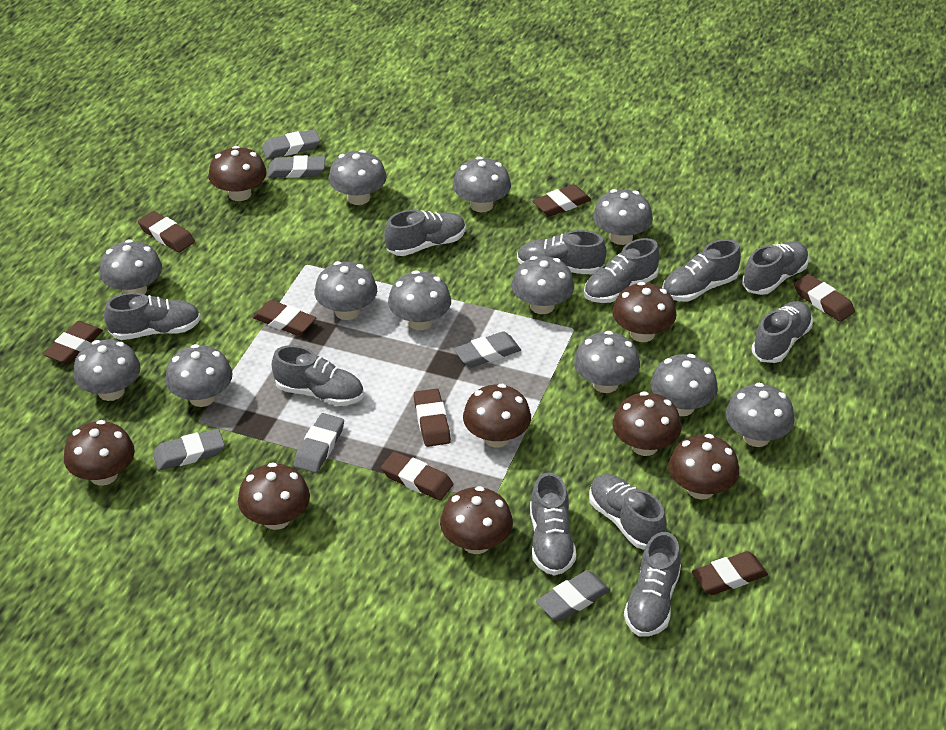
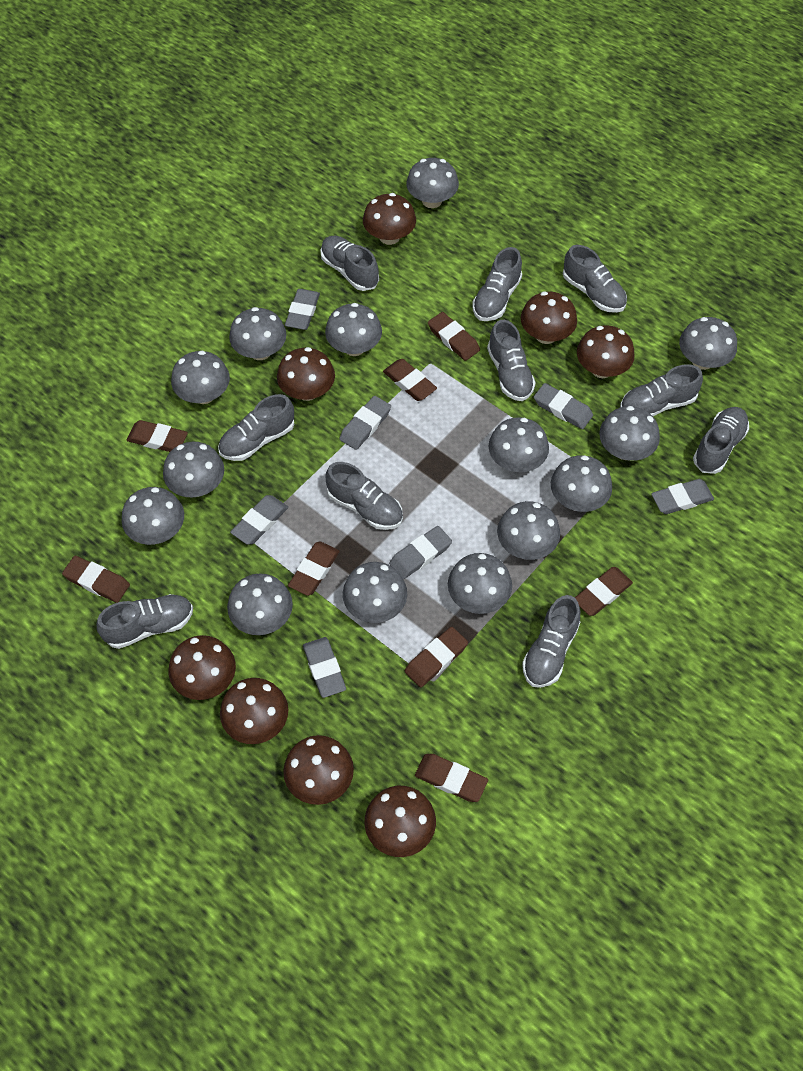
grey eraser: [153,429,225,470] [262,129,320,159] [268,155,325,178] [294,413,344,473] [454,332,521,368] [536,570,610,621] = 6 -> [230,495,288,545] [285,289,320,330] [303,637,346,698] [339,396,391,450] [389,526,452,579] [534,383,593,429] [651,479,714,514] = 7
grey mushroom: [73,340,141,401] [100,239,162,294] [165,344,233,407] [314,261,377,320] [328,150,387,205] [388,270,451,330] [453,156,511,212] [512,256,574,314] [574,331,640,393] [593,189,653,245] [651,354,718,416] [726,383,795,447] = 12 -> [122,487,184,545] [163,442,224,497] [171,350,230,404] [227,573,293,635] [229,307,286,360] [325,303,382,356] [343,562,407,623] [406,158,459,208] [448,553,512,614] [489,417,549,472] [497,501,560,560] [551,455,612,512] [599,406,660,461] [679,317,737,370] = 14
grey shoe: [104,293,201,340] [272,345,364,406] [384,210,466,256] [517,230,606,274] [530,472,576,576] [584,238,660,303] [589,474,667,550] [624,532,681,637] [662,239,741,301] [742,241,809,295] [752,301,813,363] = 11 -> [97,594,193,649] [218,394,294,461] [320,236,379,291] [326,462,403,530] [472,247,522,321] [487,320,536,401] [522,595,580,688] [563,245,627,313] [620,364,703,416] [693,407,749,474] = 10

